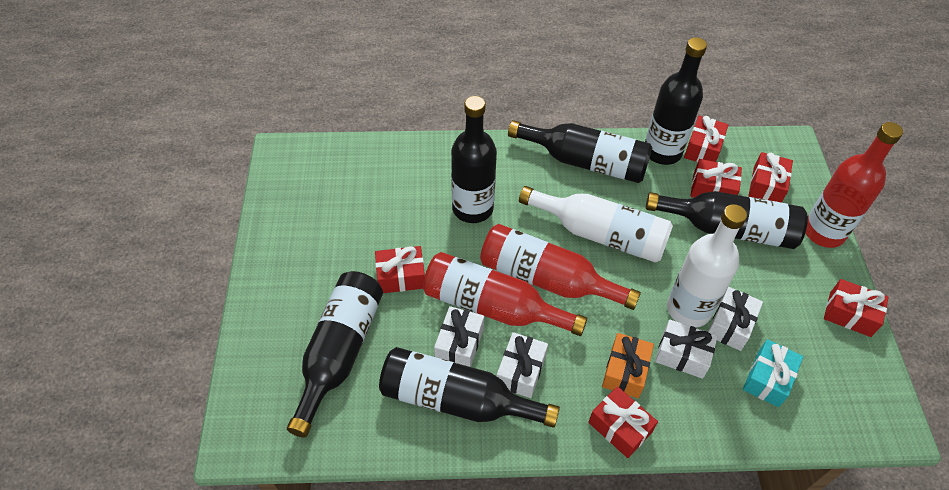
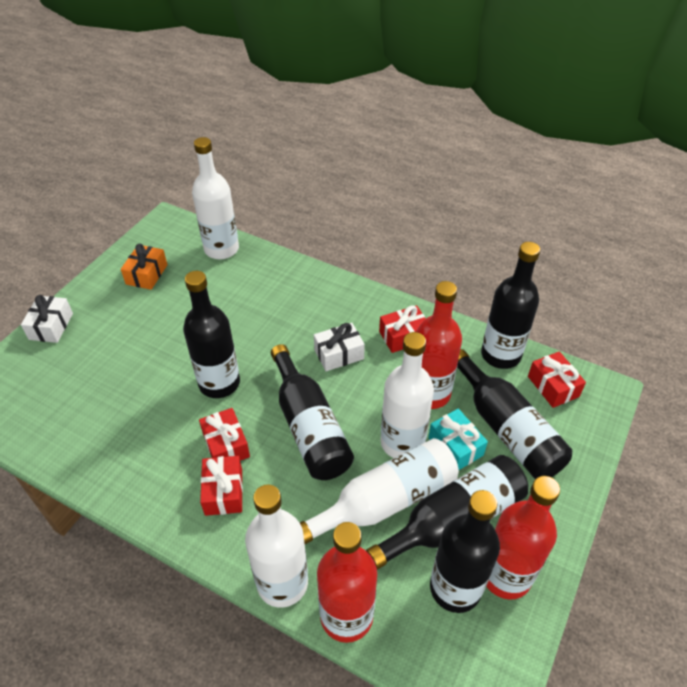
red gift: [375,246,425,293] [588,386,658,458] [684,116,728,163] [690,159,742,198] [748,152,793,203] [824,279,889,337] = 6 -> [199,408,250,461] [200,456,243,516] [379,305,426,353] [528,351,586,408] = 4
white bottle: [519,186,673,263] [667,204,747,327] = 2 -> [192,137,239,259] [245,484,308,608] [300,438,459,544] [380,332,434,458] = 4
white gift: [434,306,484,367] [497,332,548,398] [655,319,718,379] [708,287,763,351] = 4 -> [21,295,73,343] [314,323,365,371] = 2

